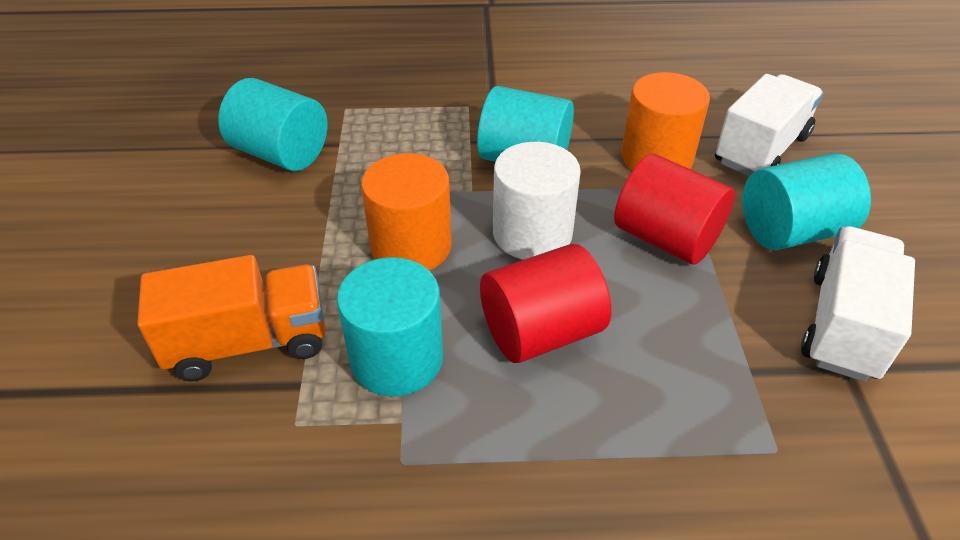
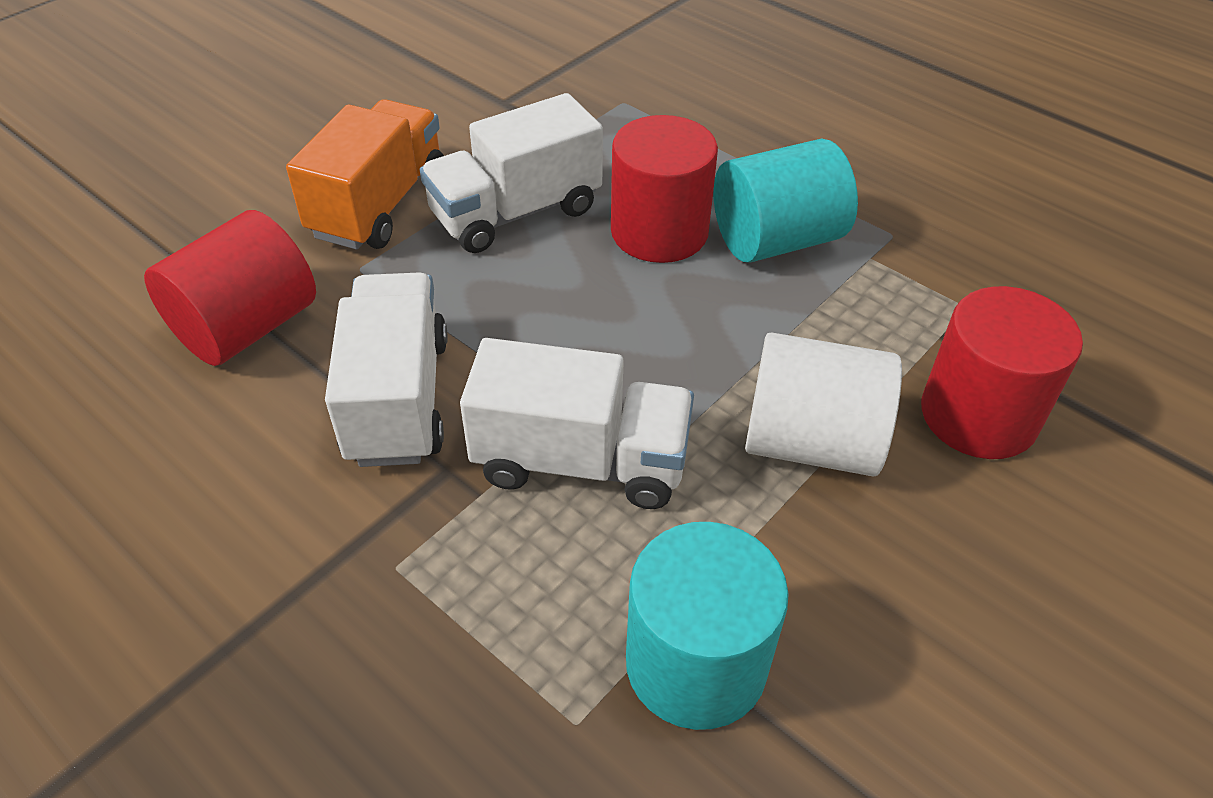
orange cylinder: [361,153,452,270] [621,72,710,171] = 2 -> none = 0
red cylinder: [480,244,611,363] [614,154,735,265] = 2 -> [144,210,316,366] [611,115,718,263] [921,286,1083,459] = 3
turquoise cylinder: [218,78,327,171] [337,257,443,397] [477,86,574,162] [743,153,871,251] = 4 -> [626,522,789,730] [713,139,858,262] = 2
white truck: [715,74,823,176] [801,226,915,382] = 2 -> [325,272,448,467] [420,93,603,253] [460,338,694,509] = 3

